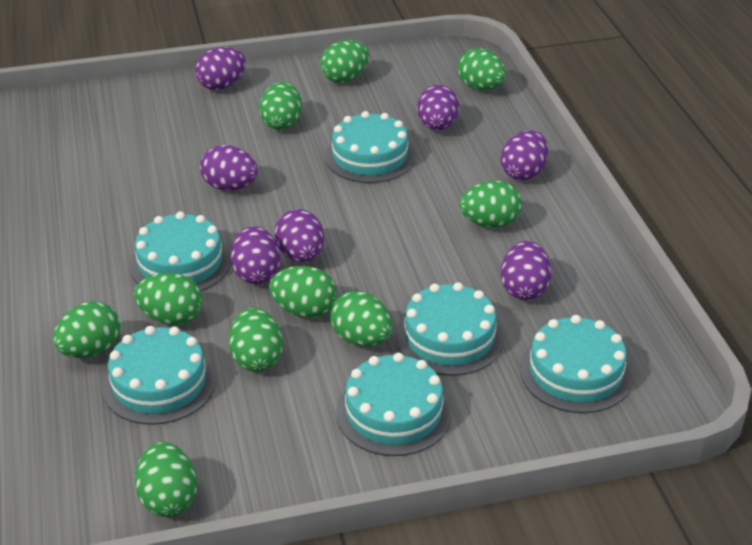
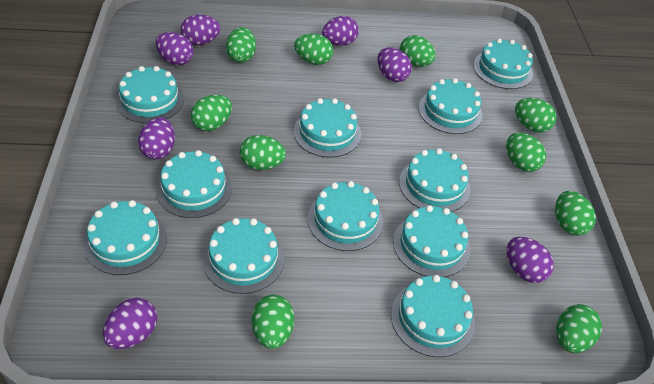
turquoise cake: [102,326,216,425] [129,211,231,291] [325,111,415,183] [336,353,452,456] [396,282,504,376] [520,315,633,413] = 6 -> [84,200,167,275] [116,66,184,123] [156,150,232,218] [203,218,284,294] [294,98,361,157] [308,181,383,251] [391,275,475,357] [393,205,470,277] [399,148,470,212] [419,78,483,134] [473,38,533,89] = 11

